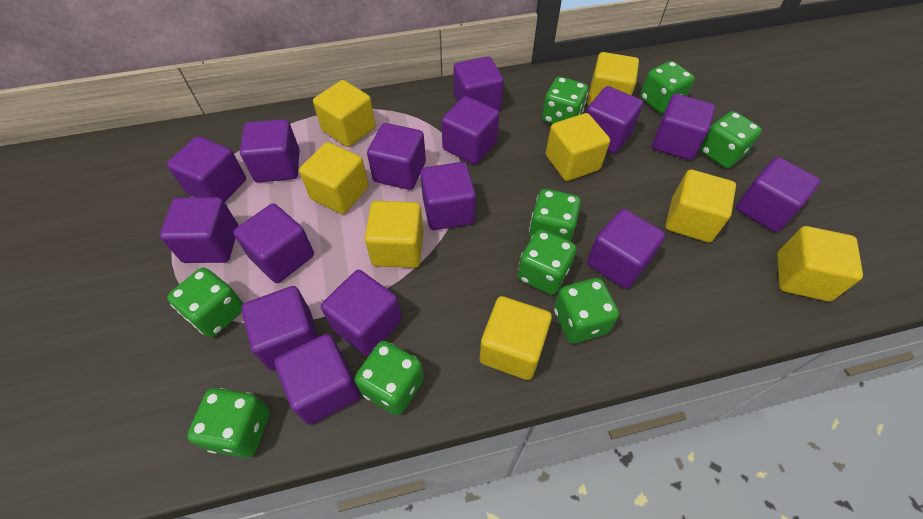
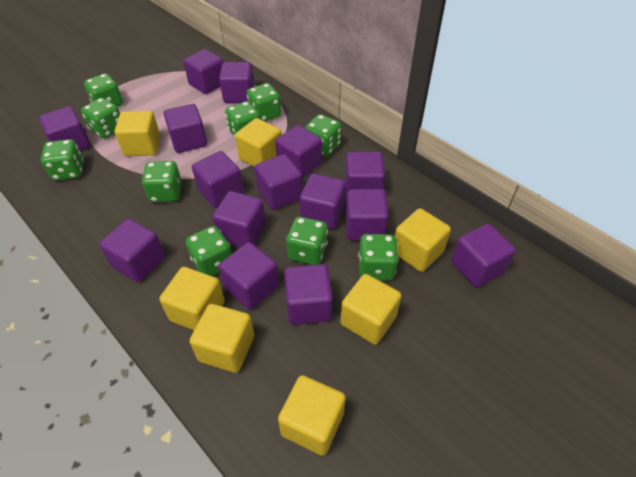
green dice: [167,268,243,337] [187,388,270,458] [355,341,424,415] [518,229,577,295] [529,189,581,241] [542,77,588,124] [554,278,619,343] [640,61,695,113] [700,111,762,168] = 9 -> [41,139,84,181] [81,98,120,139] [84,74,123,107] [142,161,182,202] [186,226,232,276] [225,101,260,138] [247,83,281,121] [286,217,328,265] [305,114,341,157] [358,234,398,280] = 10
yellow cube: [299,142,369,214] [313,80,376,147] [364,201,424,268] [480,296,552,380] [546,113,610,181] [587,52,639,106] [665,169,736,243] [777,226,863,301] = 8 -> [115,111,160,156] [159,267,225,330] [190,304,254,373] [235,118,281,167] [278,375,346,456] [340,274,402,345] [395,208,451,272] = 7

